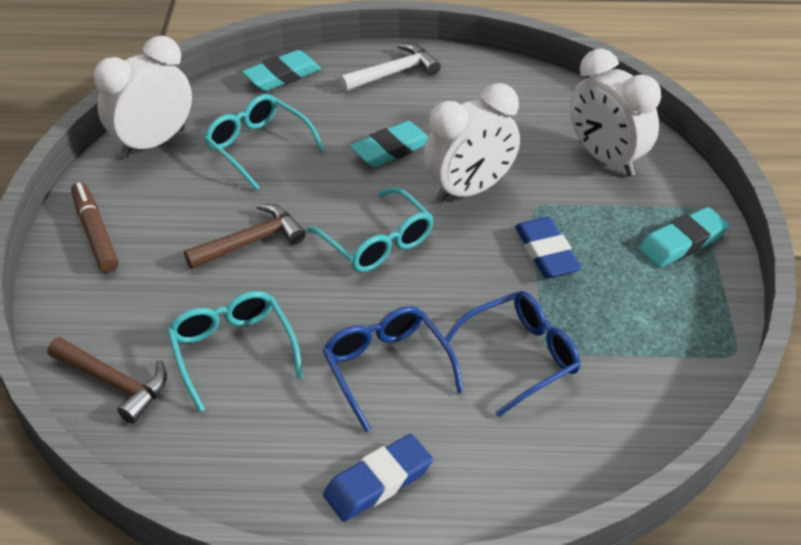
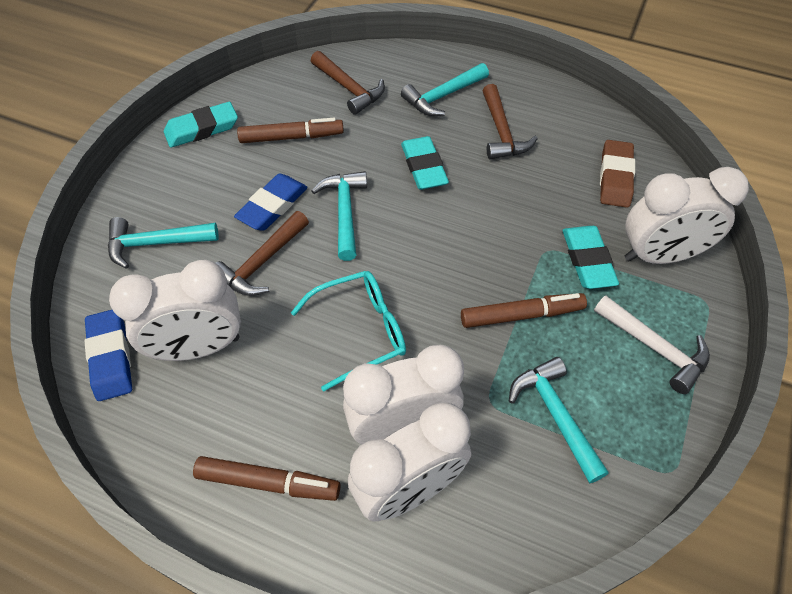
blue glasses: [322,306,464,432] [440,291,580,418] = 2 -> none = 0
brown eraser: none = 0 -> [600,140,635,208] = 1
brown hammer: [48,337,167,424] [184,204,306,269] = 2 -> [216,211,309,296] [311,51,385,115] [483,84,538,160] = 3
brown marker: [71,182,119,273] = 1 -> [193,456,341,501] [237,118,344,143] [461,293,587,328] = 3
turquoise glasses: [167,291,303,412] [204,94,325,190] [306,187,434,272] = 3 -> [291,271,406,391] = 1
turquoise hammer: none = 0 -> [108,217,219,269] [312,171,367,261] [401,63,489,116] [509,357,609,484] = 4
white clock: [94,36,192,158] [423,83,520,203] [570,49,661,177] = 3 -> [109,260,241,361] [343,345,464,444] [348,403,471,521] [625,167,749,264] = 4

